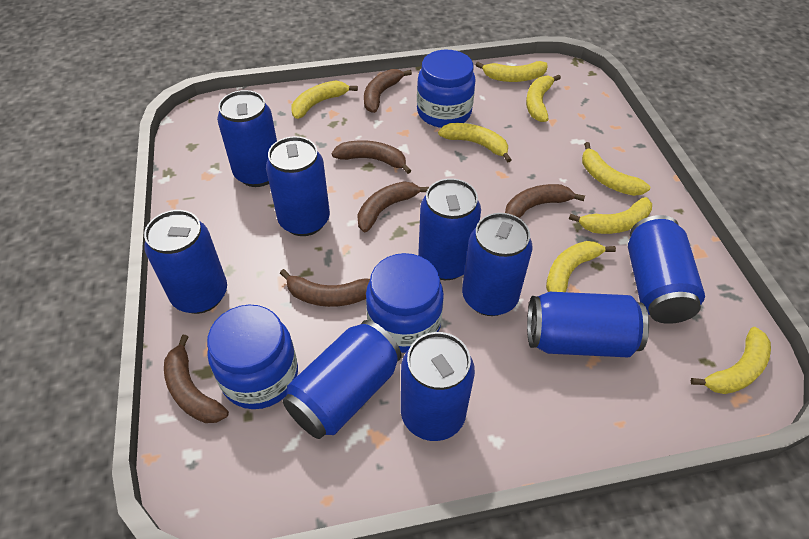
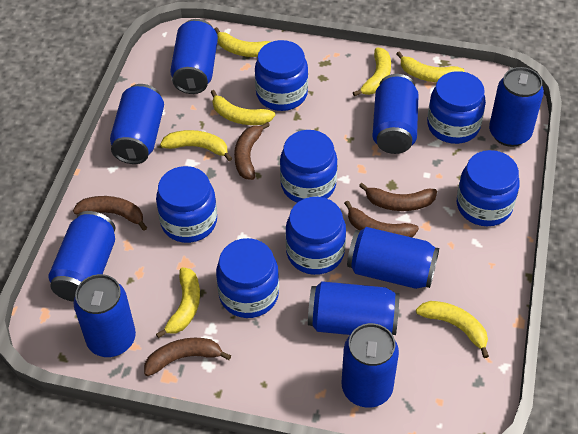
blue jar: [207,305,298,409] [366,253,444,353] [417,50,476,128] = 3 -> [156,166,217,243] [216,238,279,318] [255,40,308,111] [280,130,337,203] [285,197,346,275] [427,71,486,144] [457,150,520,226] = 7
brown banana: [164,335,229,423] [280,269,370,307] [332,140,411,174] [357,181,429,232] [364,69,412,113] [505,184,585,218] = 6 -> [73,196,147,231] [144,338,231,376] [234,122,270,180] [344,201,419,237] [359,183,437,211] = 5
yellow banana: [291,81,358,119] [438,123,511,163] [476,61,547,82] [526,75,561,122] [546,241,616,292] [569,197,652,234] [582,142,650,196] [691,327,771,394] = 8 -> [156,267,200,338] [160,130,232,161] [211,90,275,125] [214,27,271,57] [353,47,391,96] [397,51,464,82] [416,301,489,358] = 7

